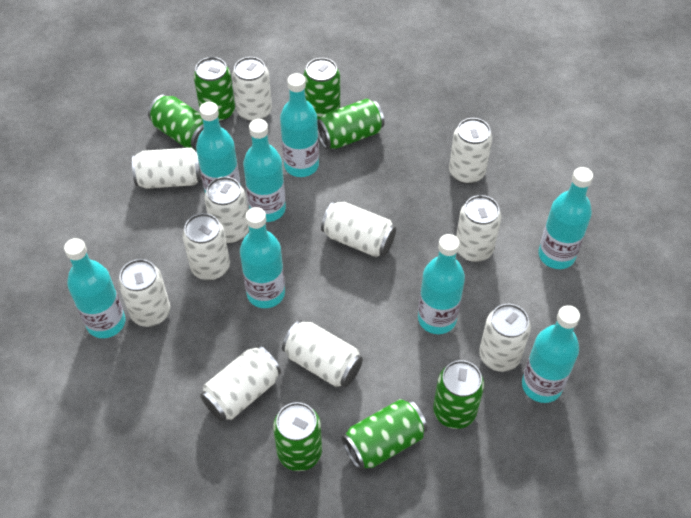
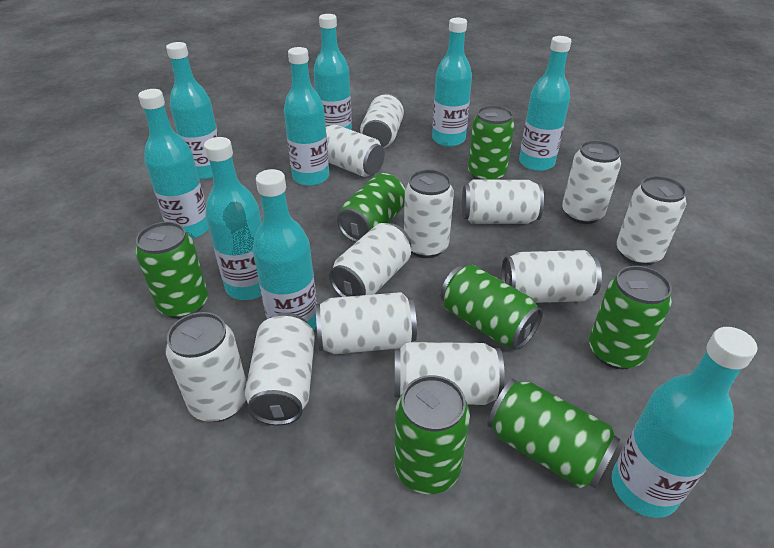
turquoise bottle: [64,238,126,338] [196,102,240,193] [240,207,285,308] [243,119,286,222] [280,73,319,177] [418,234,465,334] [522,305,580,403] [538,167,593,269] = 8 -> [138,89,209,239] [166,42,219,179] [204,137,262,300] [253,169,317,330] [284,47,329,186] [313,14,352,130] [432,18,472,147] [519,36,571,171] [612,327,757,518] = 9
white can: [118,259,170,327] [132,148,202,189] [183,213,230,280] [200,345,281,421] [205,177,249,243] [232,57,272,122] [282,320,363,387] [321,201,396,257] [449,118,492,184] [456,195,501,262] [479,304,531,372] = 11 -> [166,312,247,422] [245,313,315,425] [316,292,417,354] [326,125,385,177] [329,223,411,297] [360,94,404,148] [394,342,505,405] [404,170,454,258] [462,180,544,224] [501,250,602,303] [562,140,621,224] [616,176,687,266] = 12

